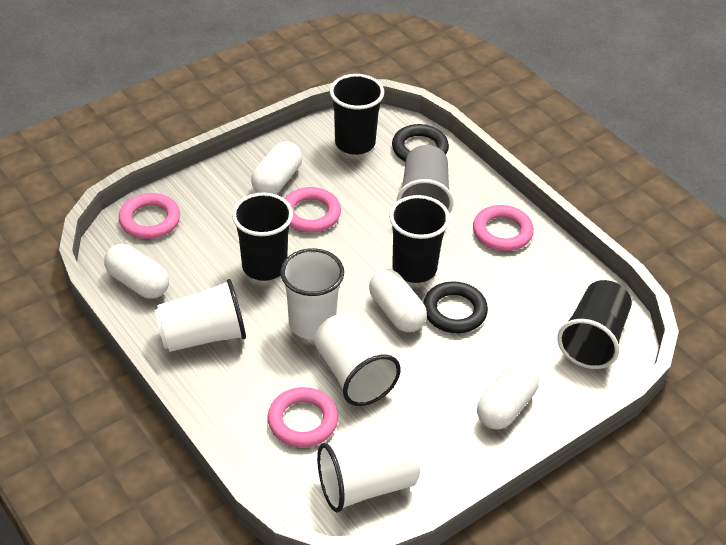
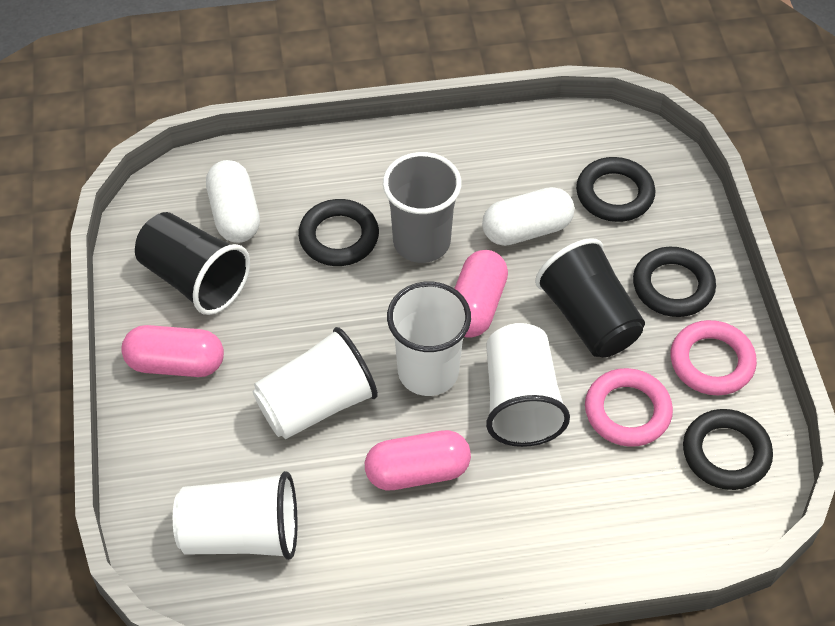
black cup: [232,192,293,281] [330,74,384,155] [389,195,450,283] [557,280,632,369] = 4 -> [135,212,250,315] [535,238,645,357] = 2
black ring: [392,124,449,162] [423,281,488,333] = 2 -> [298,199,379,266] [576,157,655,222] [633,247,716,317] [683,409,773,490] = 4
pink capsule: none = 0 -> [121,325,224,377] [365,430,471,490] [454,250,508,338] = 3
pink ring: [119,193,180,239] [267,387,338,448] [284,187,341,233] [473,205,534,251] = 4 -> [585,368,673,447] [671,320,757,395] = 2
white capsule: [104,244,169,299] [251,141,302,194] [369,269,427,332] [477,363,539,430] = 4 -> [206,160,260,243] [482,187,574,246] = 2

